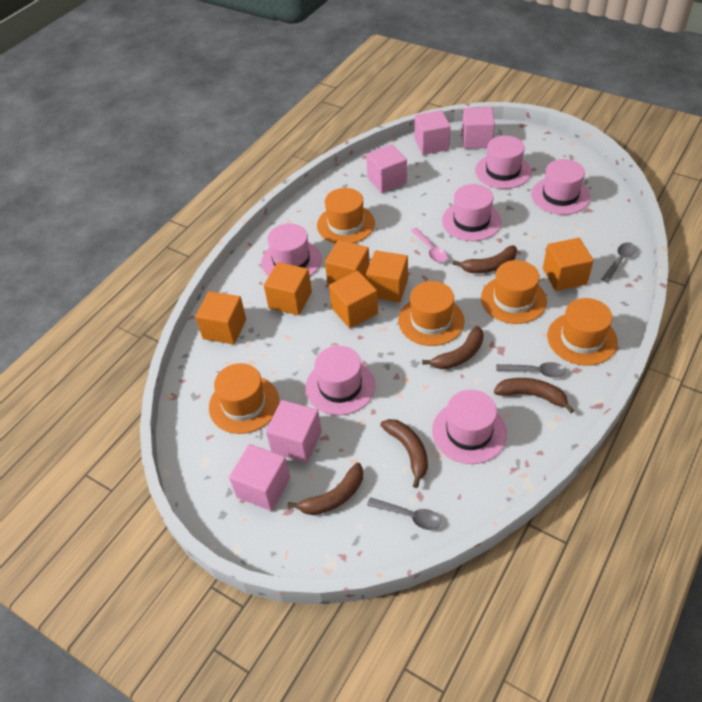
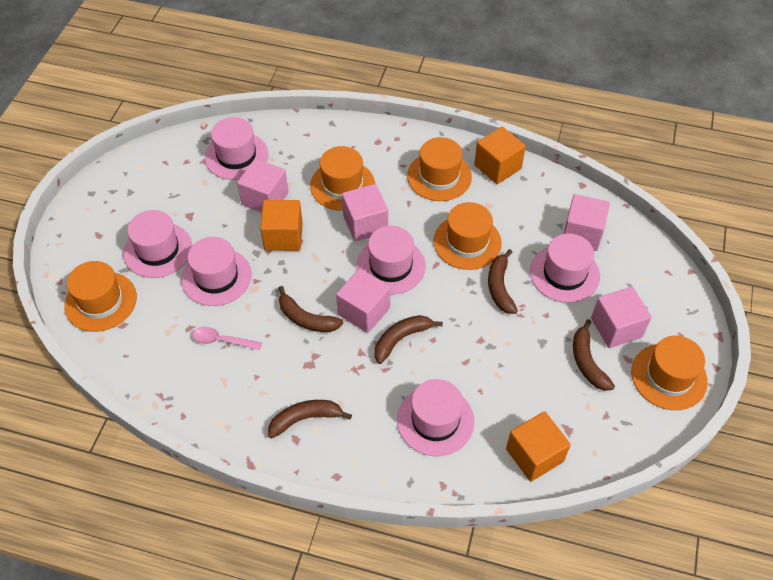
grey spoon: [367,497,442,530] [496,362,566,378] [601,242,636,283] = 3 -> none = 0
orange cube: [195,291,246,345] [264,262,312,315] [325,240,370,285] [329,271,378,328] [366,250,408,302] [543,238,594,291] = 6 -> [260,200,303,251] [474,126,526,184] [506,411,571,482] = 3

